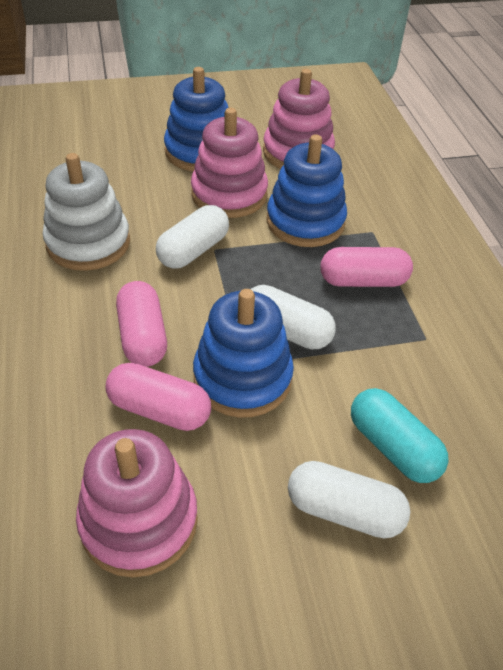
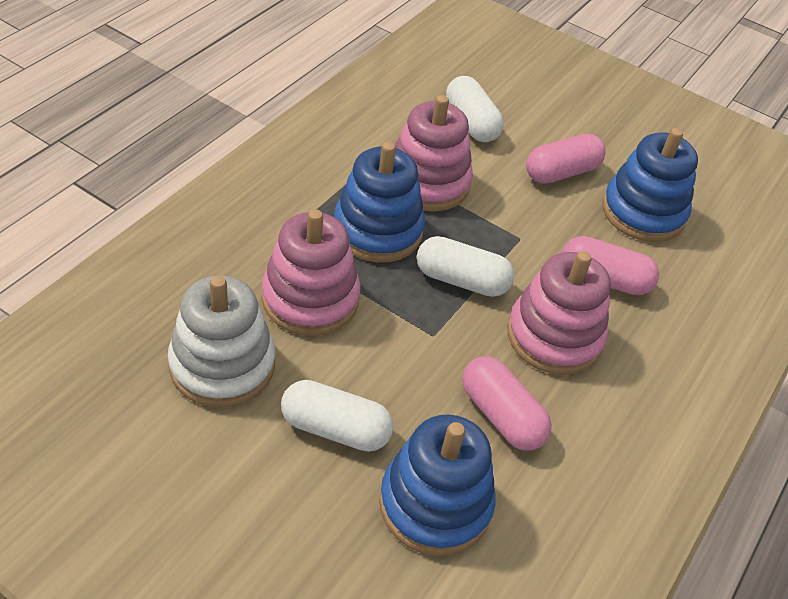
turquoise capsule: [351,388,449,483] = 1 -> none = 0

